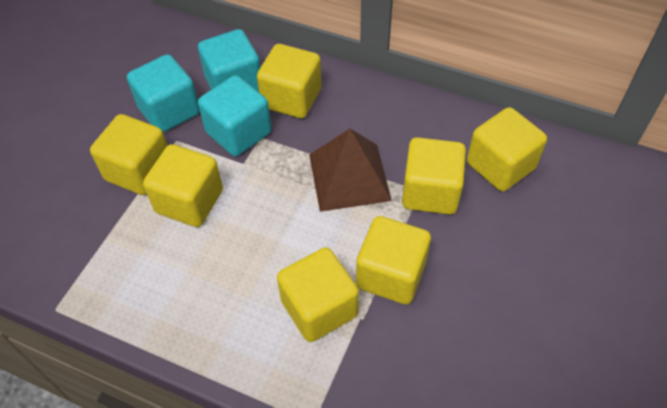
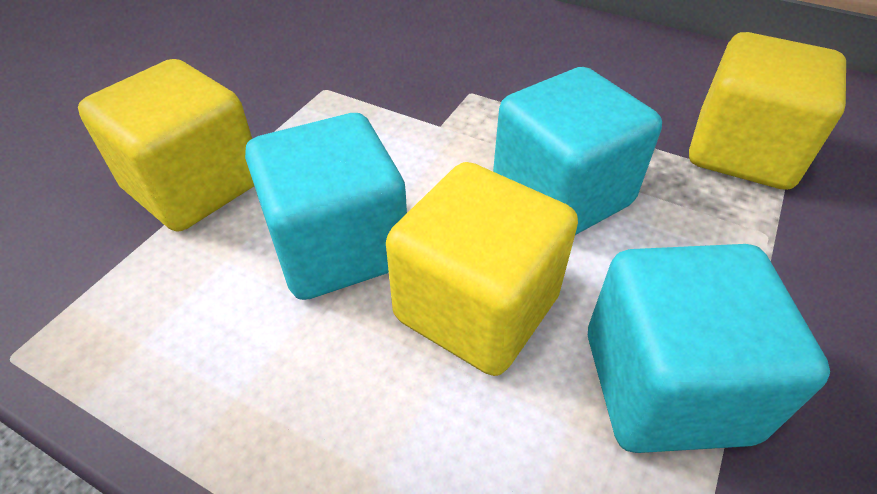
brown pyramid: [309,129,392,212] = 1 -> none = 0
yellow cube: [90,114,167,195] [143,144,223,227] [257,44,321,118] [277,247,359,342] [356,216,431,304] [402,137,466,215] [467,107,547,192] = 7 -> [78,59,254,231] [386,162,578,376] [689,32,846,190] = 3

